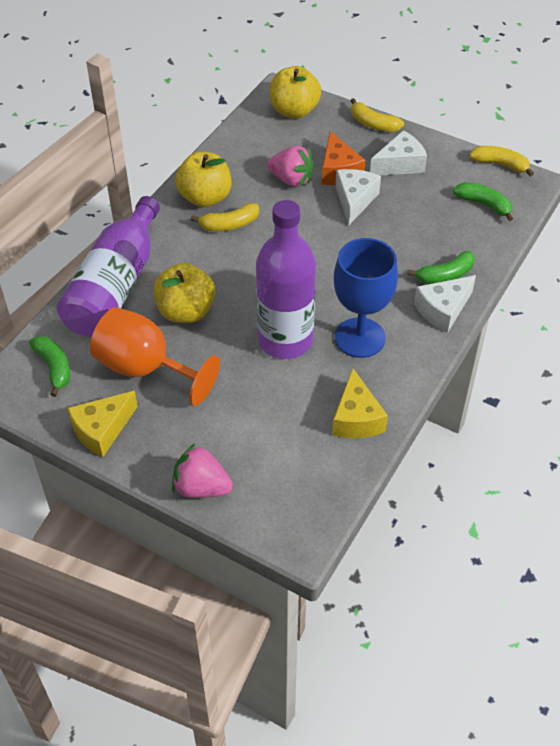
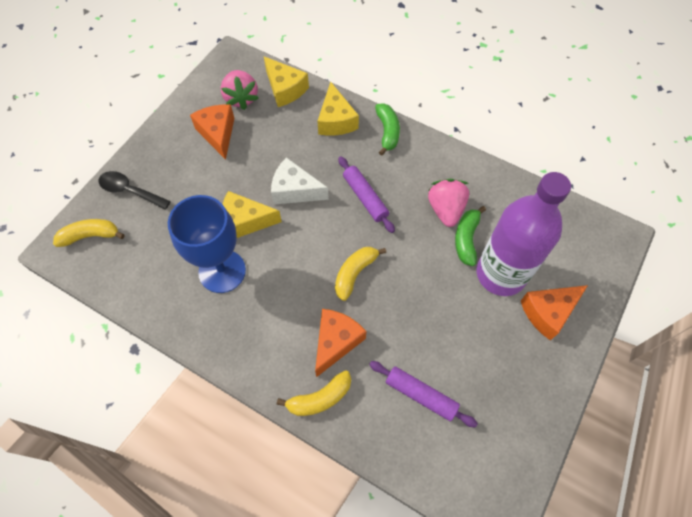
black spoon: none = 0 -> [99,171,171,210] = 1
green banana: [29,336,70,397] [407,251,475,284] [453,182,513,221] = 3 -> [375,103,400,156] [455,206,486,266] = 2
orange cheese: [322,131,365,185] = 1 -> [190,105,235,160] [315,309,367,377] [521,285,588,341] = 3
orange goblet: [90,307,220,406] = 1 -> none = 0
purple bottle: [57,196,160,337] [256,200,316,359] = 2 -> [477,172,571,296] = 1
purple rolling pin: none = 0 -> [338,156,395,233] [369,361,478,428] = 2
white cheese: [335,169,381,225] [370,130,427,175] [414,275,476,333] = 3 -> [271,157,329,205] = 1
yellow apple: [153,263,215,323] [175,152,231,207] [270,66,321,118] = 3 -> none = 0
yellow cheese: [67,391,138,457] [332,368,388,438] = 2 -> [222,191,282,238] [264,56,309,107] [317,82,359,136] = 3

